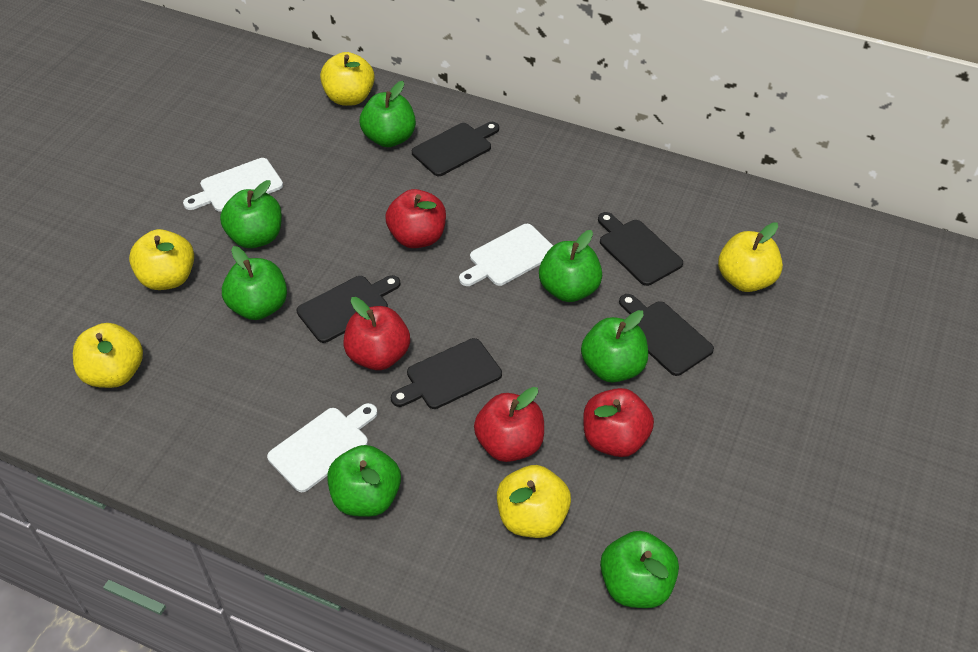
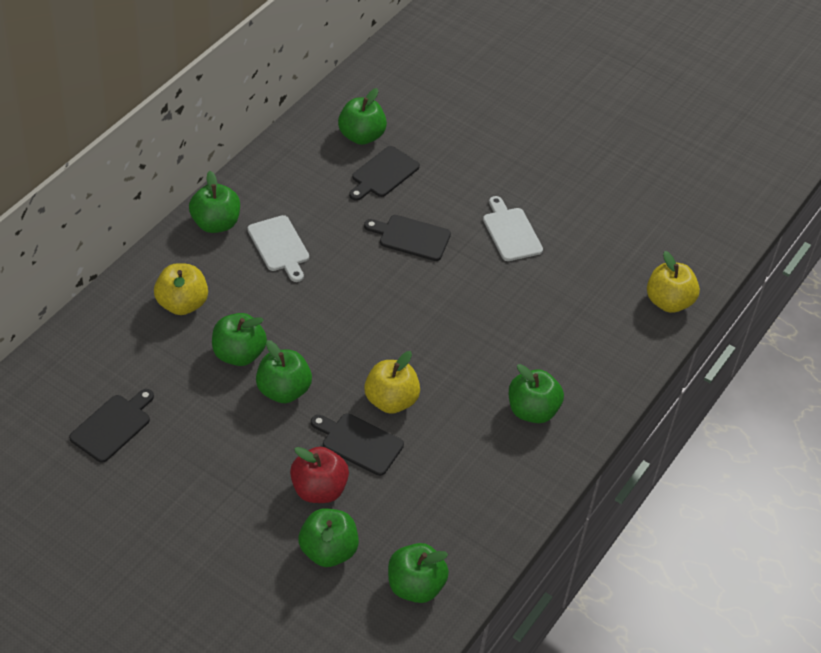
black cutting board: [297,275,400,343] [391,338,502,409] [412,122,499,176] [598,212,683,286] [619,294,714,376] = 5 -> [69,389,154,463] [311,414,404,476] [349,146,420,201] [364,215,451,261] = 4
red apple: [343,297,410,370] [385,189,446,248] [474,387,544,462] [583,388,654,457] = 4 -> [290,447,349,503] = 1
white cutting board: [183,158,283,212] [267,403,378,492] [459,224,553,286] = 3 -> [247,215,309,282] [483,196,543,261] = 2
yellow apple: [73,323,143,388] [129,229,194,290] [320,52,375,106] [497,465,571,538] [718,222,783,292] = 5 -> [154,263,208,315] [364,351,420,414] [647,251,700,313] = 3

